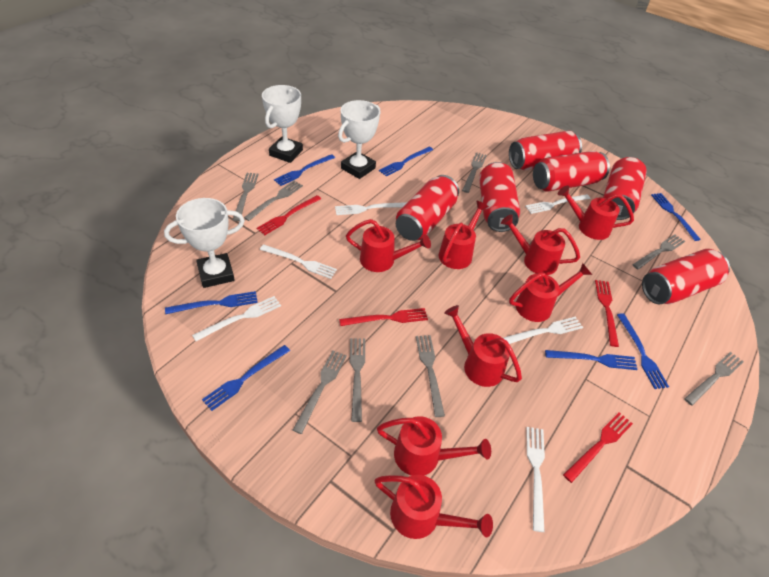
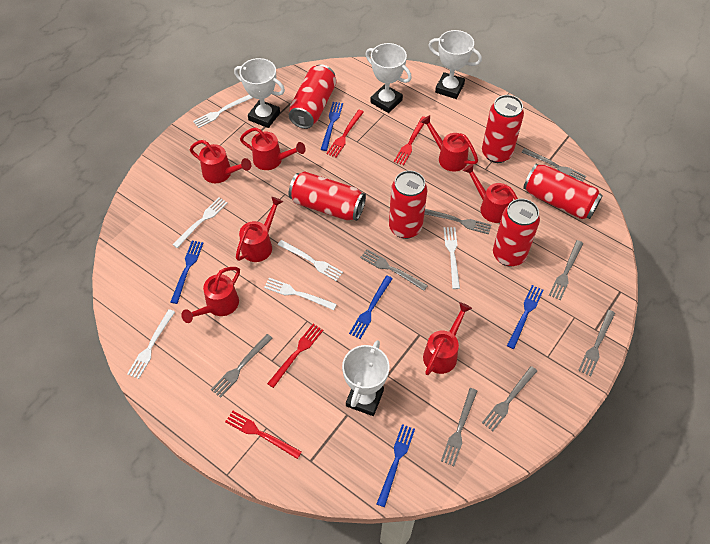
blue fork: [165,291,258,314] [202,345,290,411] [274,154,335,186] [379,147,433,177] [545,350,638,370] [617,313,669,389] [651,193,701,241] = 7 -> [170,241,203,304] [321,102,343,151] [349,275,393,339] [377,424,415,507] [507,285,543,349] = 5
red watering can: [346,219,431,272] [375,475,493,539] [377,416,491,476] [439,201,489,269] [444,305,522,387] [501,214,580,275] [509,263,592,322] [558,186,634,240] = 8 -> [181,267,240,323] [190,140,251,183] [236,197,283,262] [240,127,306,170] [421,115,478,172] [423,302,472,375] [463,164,518,223] = 7
white trophy: [164,198,245,288] [262,85,303,163] [338,100,380,179] = 3 -> [234,58,285,128] [342,340,389,416] [365,43,412,113] [428,30,482,99] = 4

